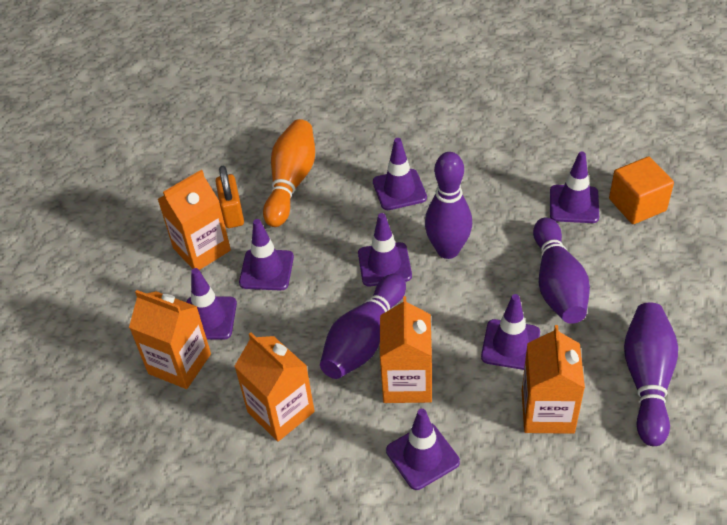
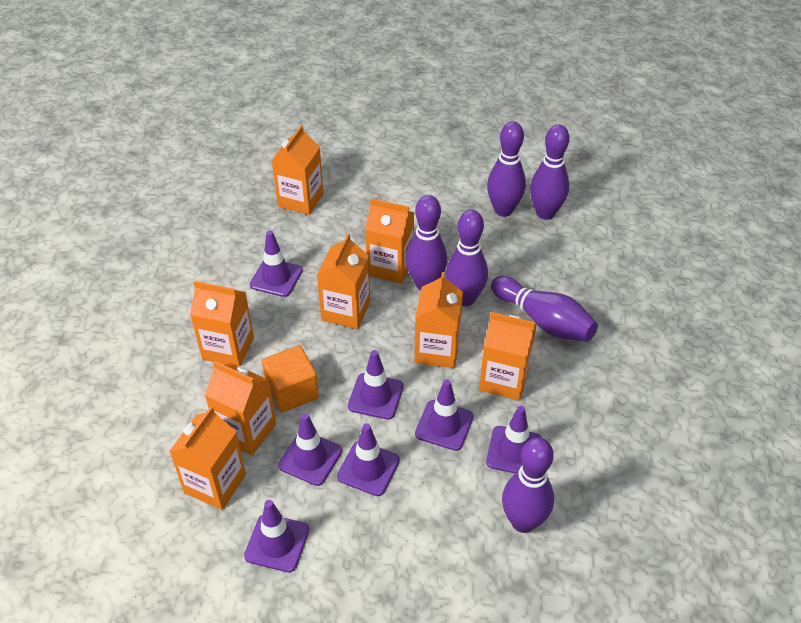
orange bowling pin: [263,119,315,227] = 1 -> none = 0
orange carton: [129,290,211,389] [158,170,231,270] [234,333,315,442] [380,296,432,403] [522,325,585,434] = 5 -> [169,406,246,510] [190,281,254,366] [205,361,276,455] [271,125,324,215] [317,234,370,329] [365,198,414,284] [414,272,463,368] [479,312,537,401] = 8
orange padlock: [215,166,244,228] = 1 -> none = 0
purple bowling pin: [320,274,406,379] [425,152,472,259] [533,217,590,324] [624,302,678,446] = 4 -> [406,195,447,291] [446,210,488,307] [487,121,526,217] [491,276,598,341] [502,437,554,533] [530,124,570,220] = 6

